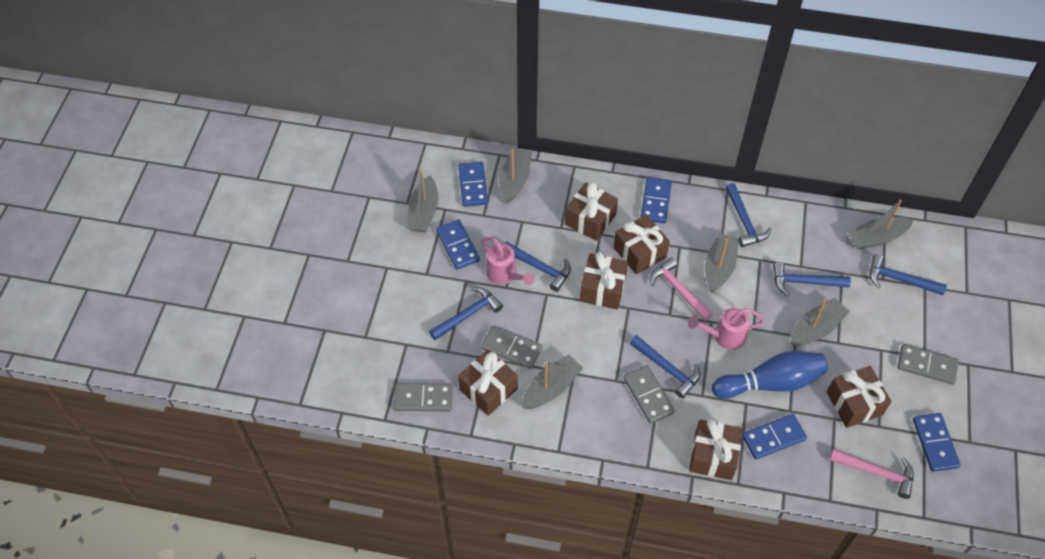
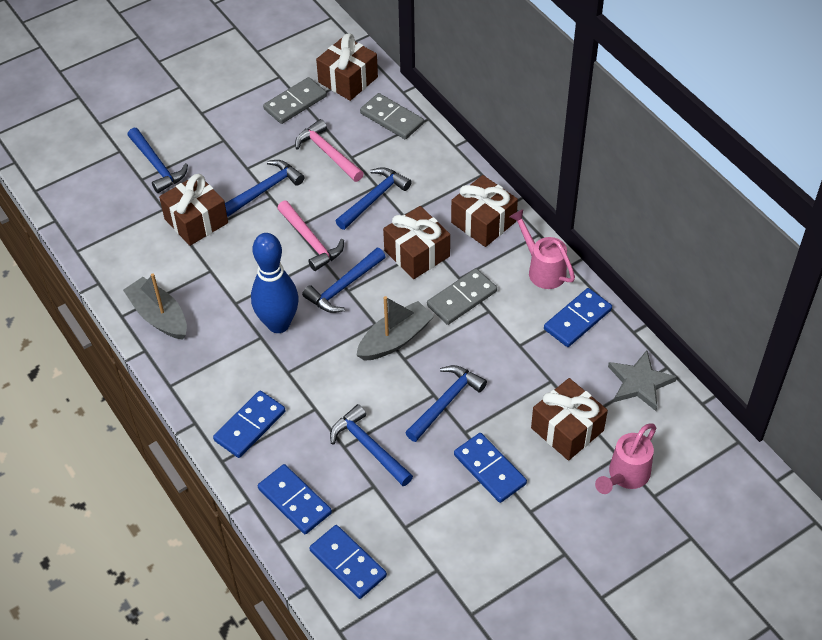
brown gift: [458,349,518,416] [565,182,618,241] [580,252,628,310] [613,215,670,274] [689,419,742,480] [827,366,892,428] = 6 -> [159,174,228,246] [316,33,378,101] [383,206,450,279] [451,175,518,247] [531,378,608,461] = 5
grey boat: [407,169,438,232] [499,148,531,204] [522,354,583,409] [705,233,738,293] [791,298,850,346] [848,200,913,250] = 6 -> [123,273,187,340] [356,296,434,361] = 2
grey domino: [394,383,453,411] [481,325,542,369] [623,365,675,424] [897,344,959,385] = 4 -> [263,77,327,124] [360,93,424,139] [427,268,497,325] = 3
grey star: none = 0 -> [608,350,677,411] = 1

